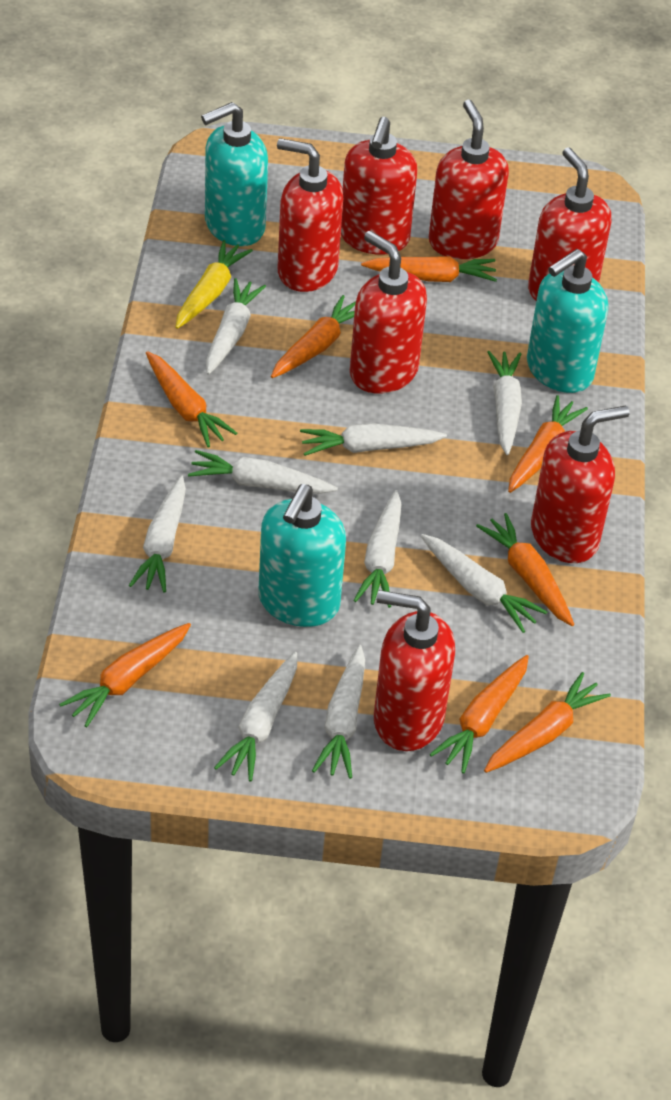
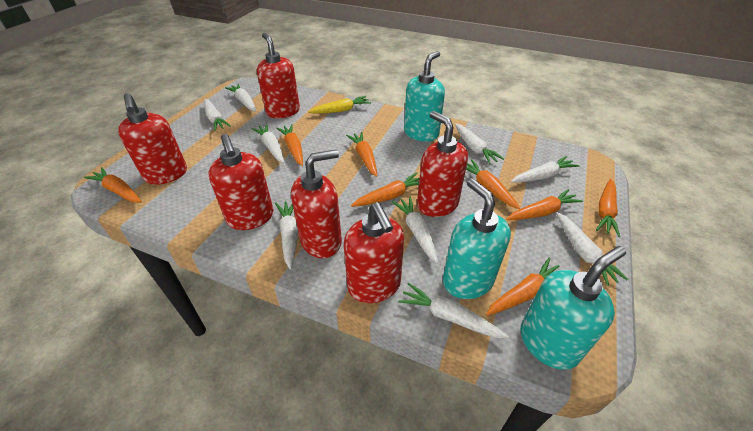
red soap dispenser: [277,138,343,292] [341,117,418,255] [350,231,427,393] [374,590,455,751] [429,100,509,259] [528,147,611,301] [531,405,629,563] = 7 -> [118,93,187,185] [208,134,273,230] [257,33,300,118] [291,149,342,258] [344,202,404,303] [417,111,468,217] = 6

